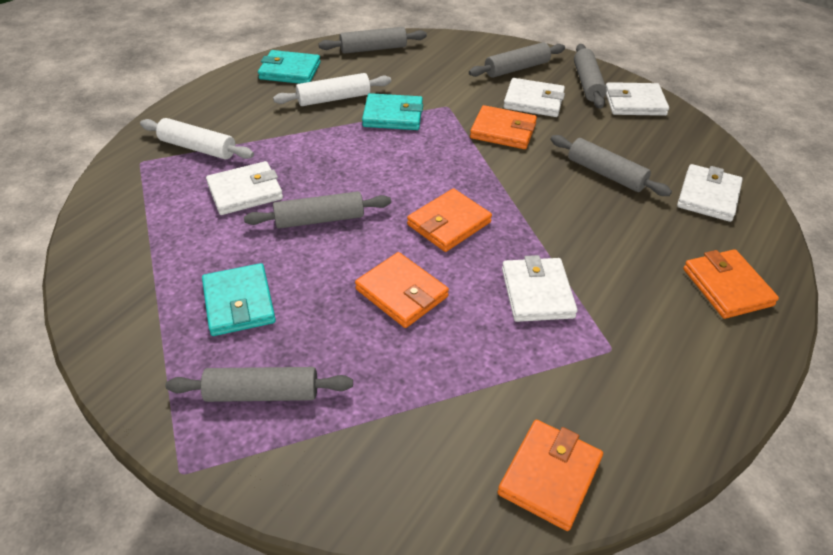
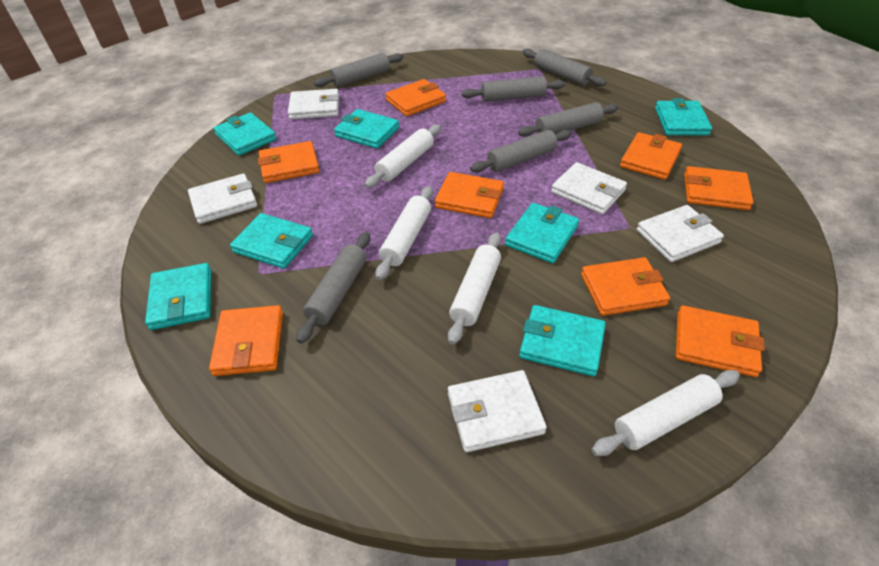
orange wallet: [355,252,449,328] [407,188,492,252] [470,105,537,149] [497,420,603,531] [683,249,779,319] = 5 -> [209,305,283,376] [258,141,320,183] [385,79,446,116] [435,172,504,218] [581,257,670,316] [620,132,682,180] [676,305,765,377] [684,166,753,210] = 8
turquoise wallet: [202,263,276,336] [258,50,321,84] [362,93,423,130] = 3 -> [145,263,211,330] [214,112,277,156] [230,213,313,269] [334,109,399,149] [505,203,579,263] [519,305,606,376] [655,98,712,136] = 7
white rolling pin: [140,118,254,159] [273,73,391,106] = 2 -> [365,124,441,188] [375,186,433,280] [448,232,501,345] [592,370,740,456] = 4

